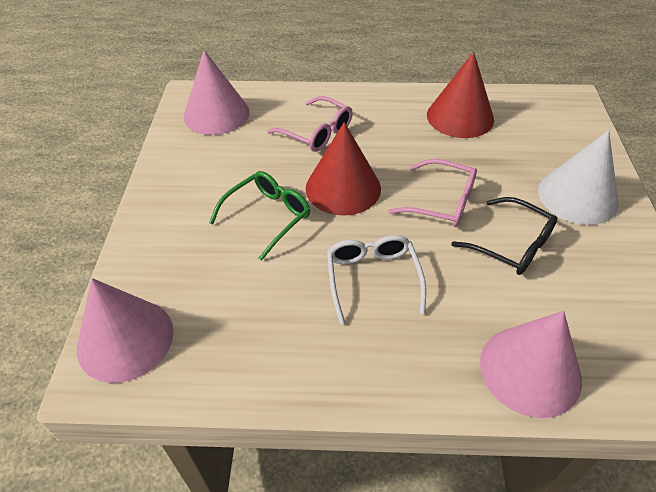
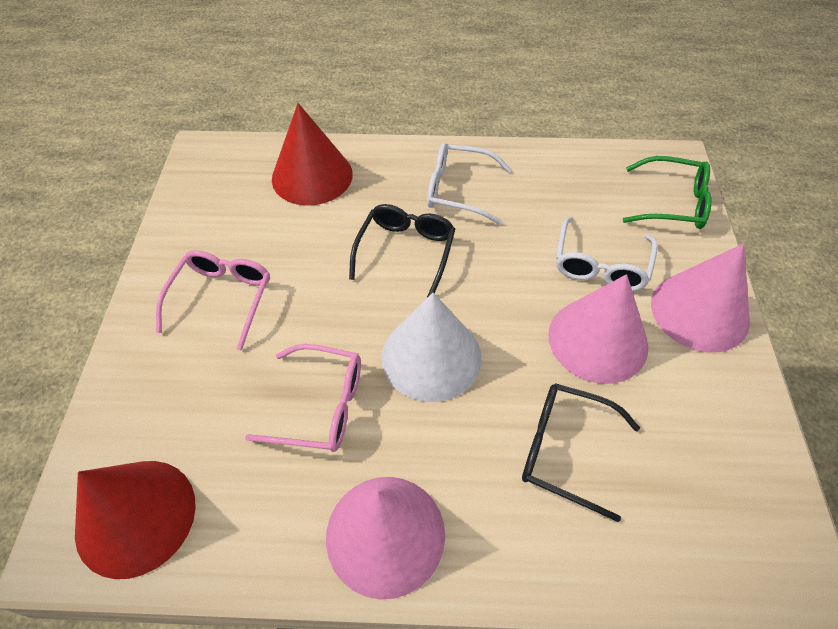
black glasses: [451,197,558,275] = 1 -> [349,204,455,297] [522,383,640,522] = 2
white glasses: [327,235,426,324] = 1 -> [427,143,512,224] [556,217,658,291] = 2

